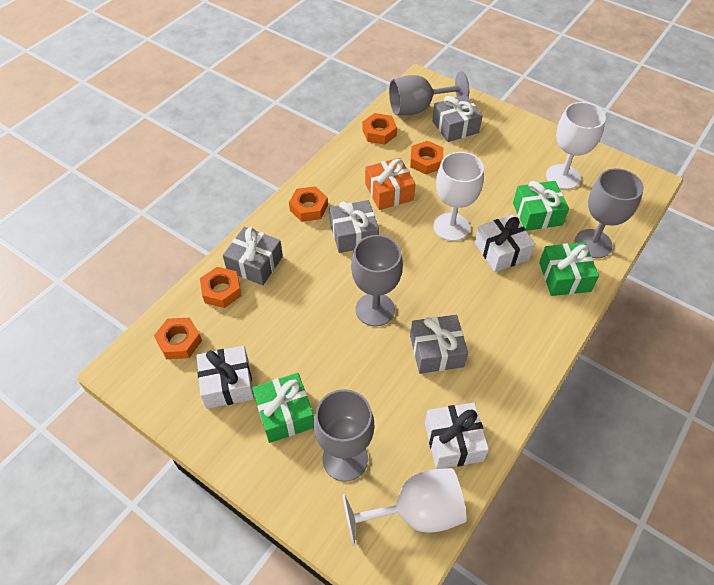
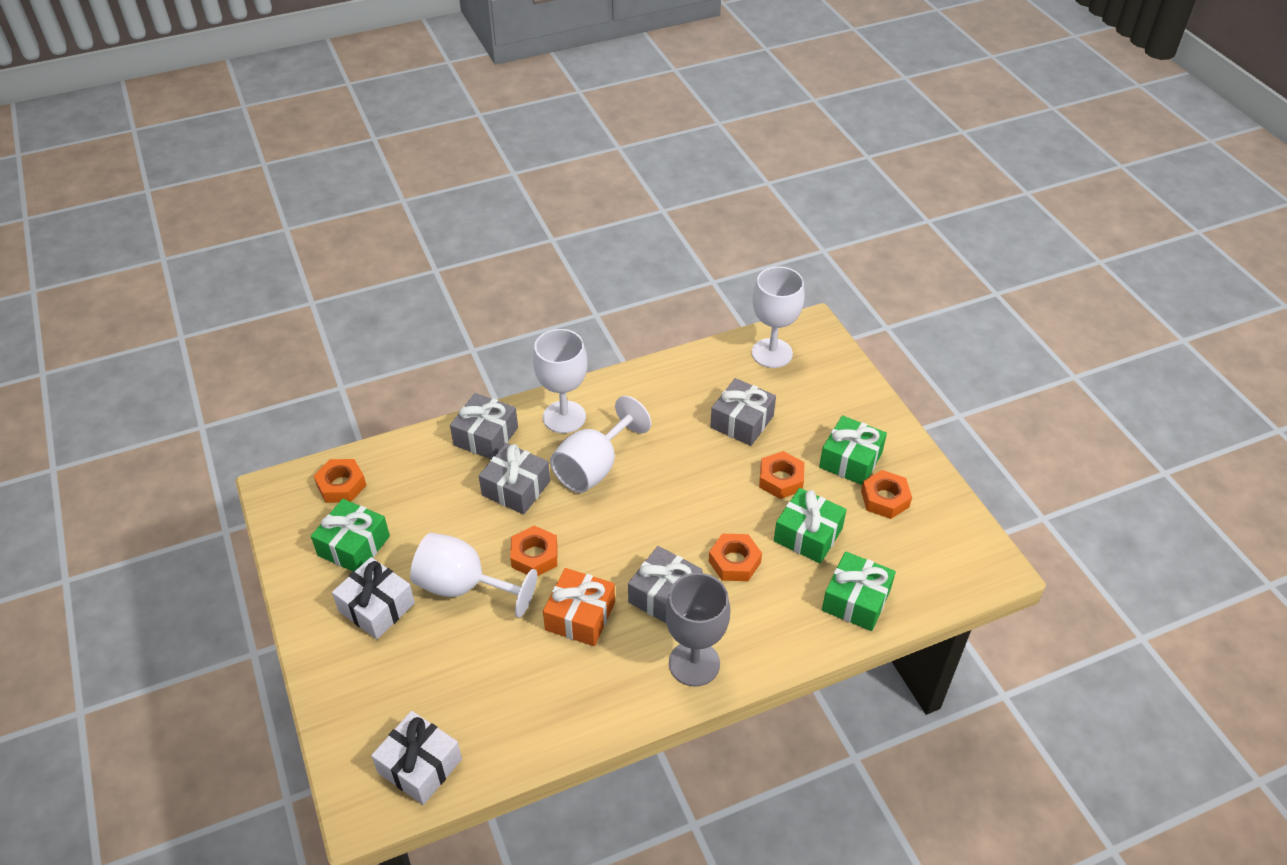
green gift: [252,373,314,443] [513,181,569,231] [539,242,599,296] = 3 -> [311,499,390,572] [774,488,847,563] [819,415,887,485] [822,551,896,631] = 4
grey goblet: [314,389,374,482] [351,235,403,327] [389,71,469,115] [575,168,644,258] = 4 -> [665,573,730,687] = 1
white gift: [196,346,254,409] [425,403,489,469] [475,215,535,272] = 3 -> [332,557,415,639] [371,711,462,805] = 2
white goblet: [342,468,467,546] [433,152,484,241] [546,102,606,190] = 3 -> [410,533,537,618] [533,329,587,433] [550,396,651,493] [752,266,805,368] = 4

